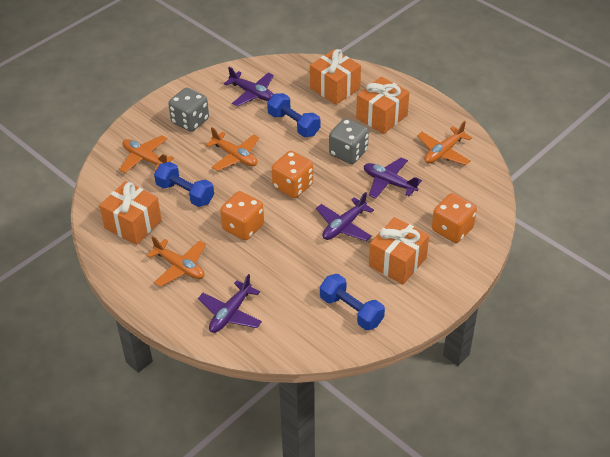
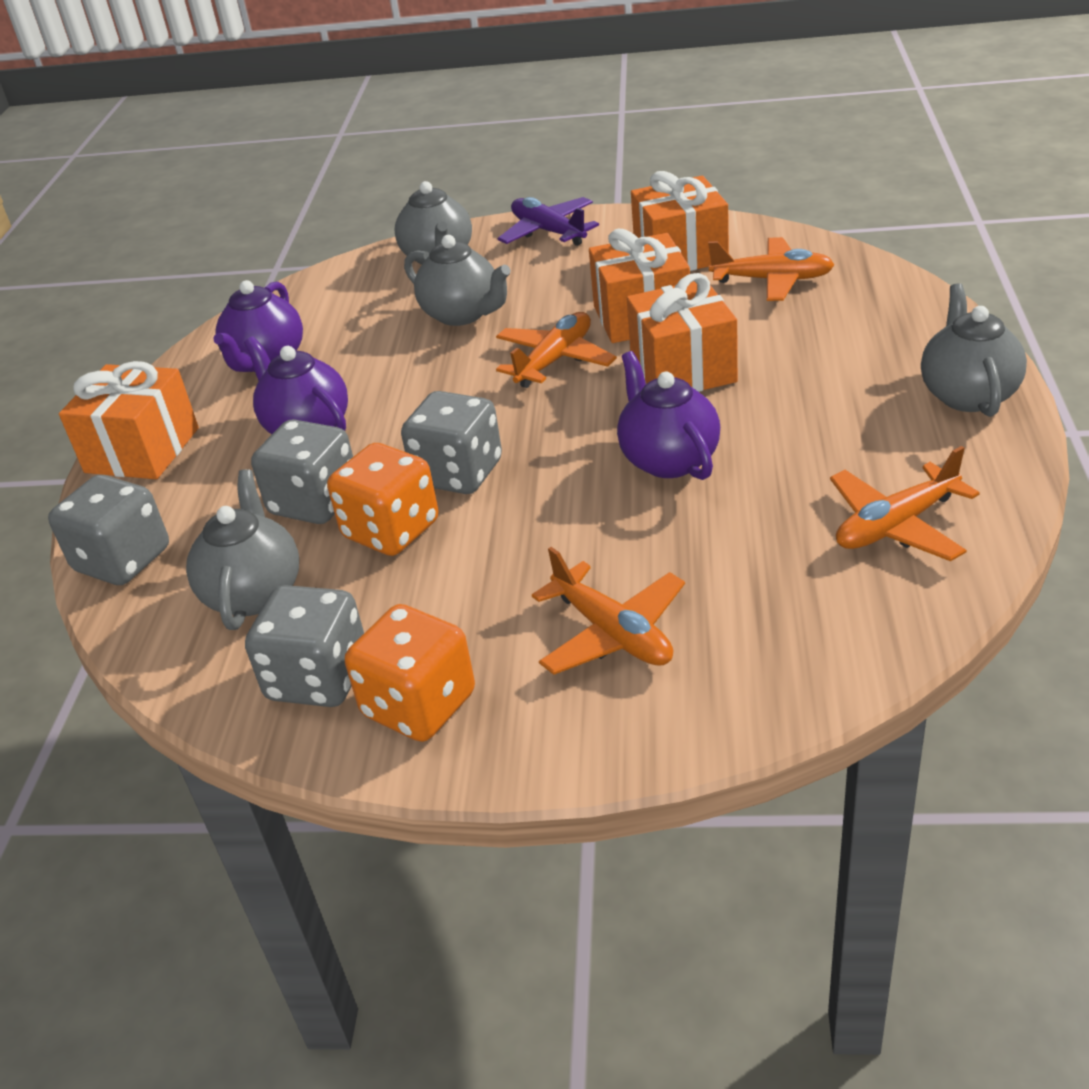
blue dumbbell: [154,162,214,207] [267,93,320,137] [320,274,385,330] = 3 -> none = 0
grey dice: [168,88,209,132] [329,118,369,164] = 2 -> [48,475,169,585] [245,585,364,707] [251,419,353,524] [401,391,502,494] = 4
grey teapot: none = 0 -> [186,469,299,630] [395,181,472,265] [404,235,511,326] [921,283,1027,417] = 4
orange dice: [220,191,264,240] [272,151,313,198] [432,193,477,243] = 3 -> [327,443,438,556] [345,604,475,742] = 2
purple plane: [198,274,262,333] [224,67,274,107] [316,192,374,241] [364,157,422,199] = 4 -> [497,197,599,246] = 1
purple teapot: none = 0 -> [213,280,303,372] [244,337,348,434] [617,351,720,480] = 3

